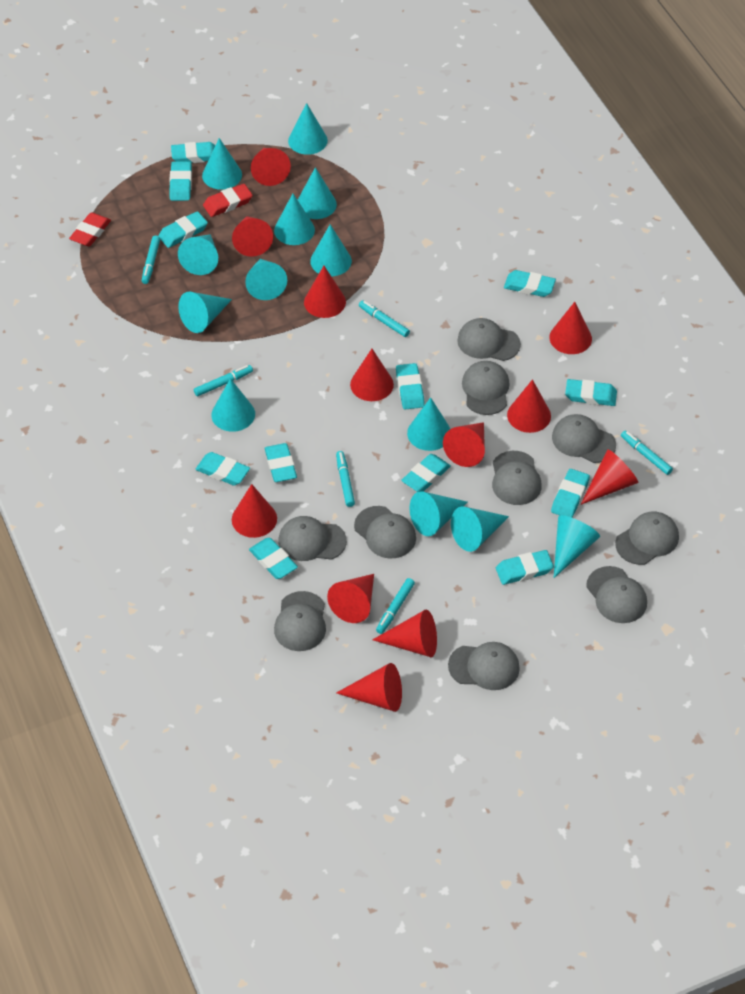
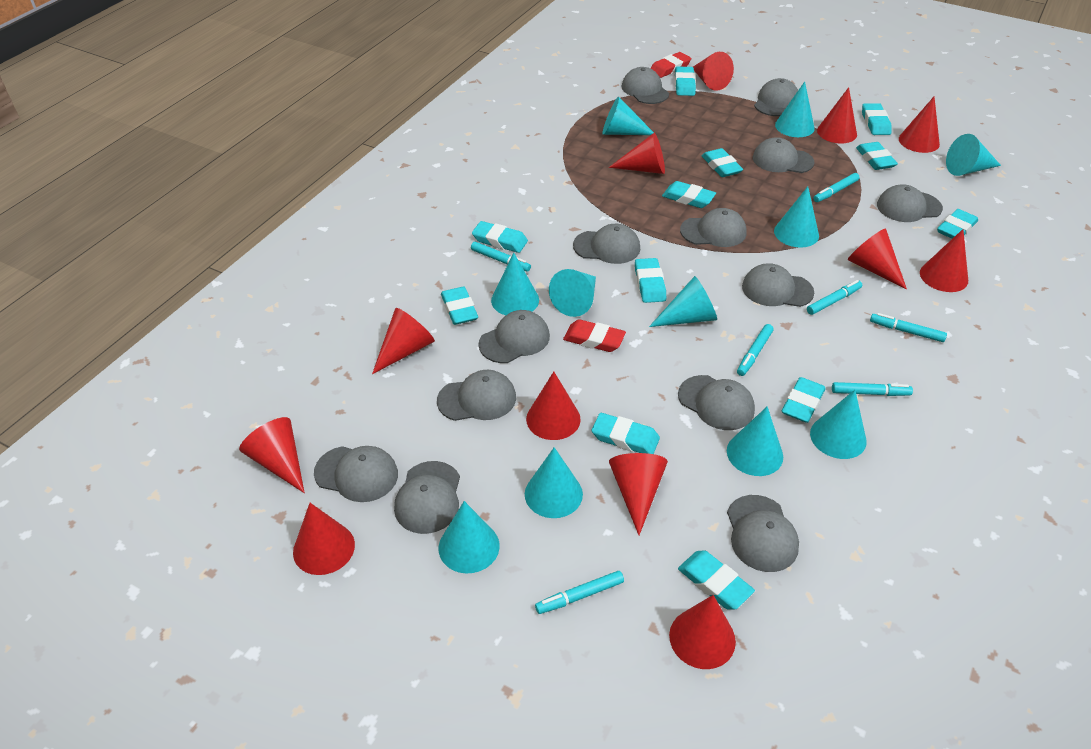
grey cap: [274,591,326,651] [278,516,347,561] [354,506,416,558] [448,642,520,690] [457,318,521,361] [462,361,510,415] [492,451,542,505] [552,414,616,463] [586,566,647,623] [615,512,679,565] = 10 -> [314,446,398,502] [394,461,460,534] [437,370,516,421] [479,310,550,363] [573,224,640,264] [622,67,669,104] [678,375,755,430] [680,208,747,247] [727,495,799,572] [742,263,814,307] [753,137,814,173] [754,78,798,116] [877,185,943,222] = 13
turquoise cone: [178,234,218,275] [178,292,232,333] [202,138,242,190] [211,378,255,432] [245,259,287,300] [274,193,315,245] [288,103,328,155] [298,167,337,219] [310,224,352,276] [407,397,450,451] [410,491,468,536] [451,506,509,552] [554,515,600,578] = 13 -> [439,501,500,573] [491,253,539,315] [525,447,583,518] [549,269,596,317] [602,96,654,135] [649,276,717,327] [727,406,783,476] [774,187,819,248] [775,82,815,137] [810,390,867,459] [946,134,1001,176] = 11
turquoise marker: [142,235,160,284] [194,365,253,396] [336,451,355,507] [359,300,410,337] [376,578,415,634] [621,431,673,475] = 6 -> [471,242,531,272] [535,571,624,614] [737,324,774,376] [807,280,862,315] [813,173,859,202] [832,382,913,396] [870,313,947,342] = 7

